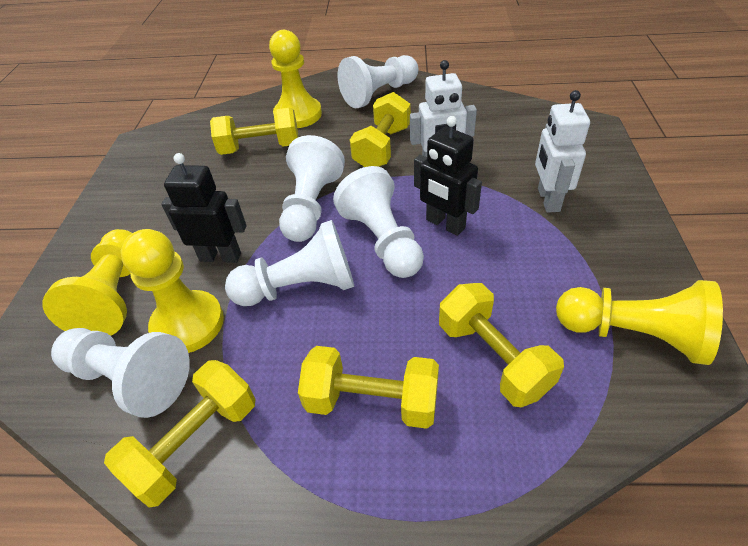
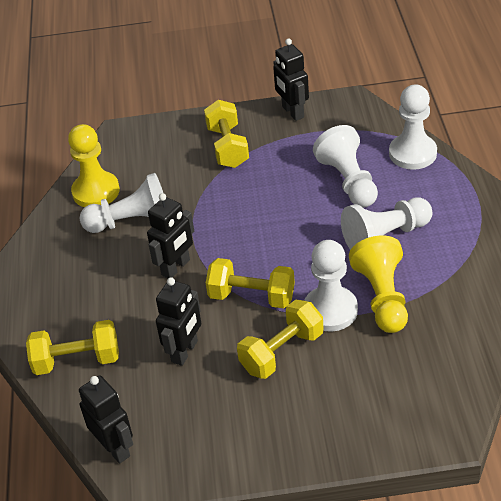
black robot: [162,153,246,263] [414,116,482,236] = 2 -> [79,375,133,463] [147,193,194,278] [156,277,201,366] [273,38,309,121] = 4
white robot: [410,60,477,157] [535,90,590,213] = 2 -> none = 0
yellow dumbbell: [104,360,255,507] [210,108,299,155] [298,346,439,429] [350,92,411,167] [439,283,564,407] = 5 -> [26,320,119,375] [204,100,249,168] [206,258,295,308] [237,300,324,379] = 4
yellow pawn: [42,229,132,336] [121,229,224,353] [269,30,322,128] [556,280,723,365] = 4 -> [68,124,120,207] [349,236,408,333] = 2

